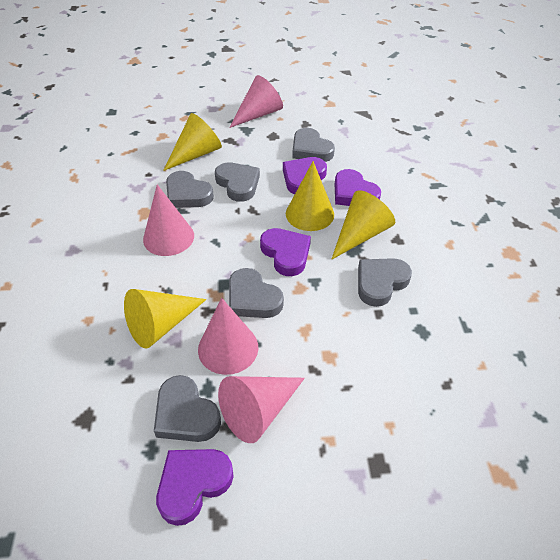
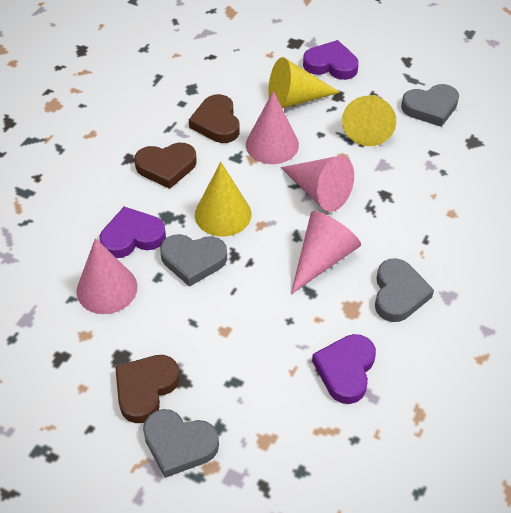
brown heart: none = 0 -> [115,355,180,423] [134,143,197,189] [189,94,240,143] = 3
grey heart: [154,375,221,442] [166,171,214,208] [215,162,260,202] [229,268,284,318] [292,128,335,162] [358,258,412,307] = 6 -> [143,409,219,478] [160,234,227,287] [375,258,434,322] [401,84,459,127] = 4
purple heart: [156,449,234,526] [260,228,311,276] [283,157,327,194] [335,169,381,206] = 4 -> [100,207,166,258] [303,40,359,80] [312,334,376,404] = 3
yellow cone: [124,289,207,349] [163,113,222,171] [286,161,334,231] [331,190,395,260] = 4 -> [195,162,251,237] [268,57,340,108] [342,95,396,146] = 3

